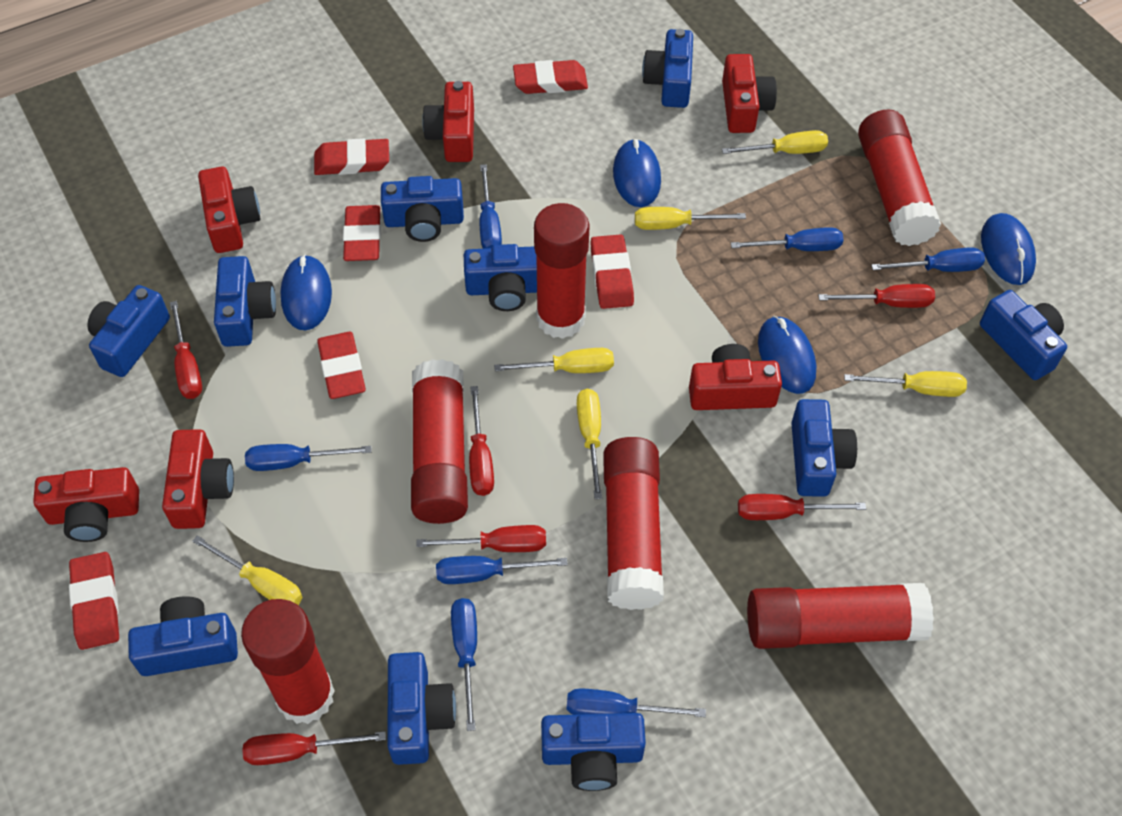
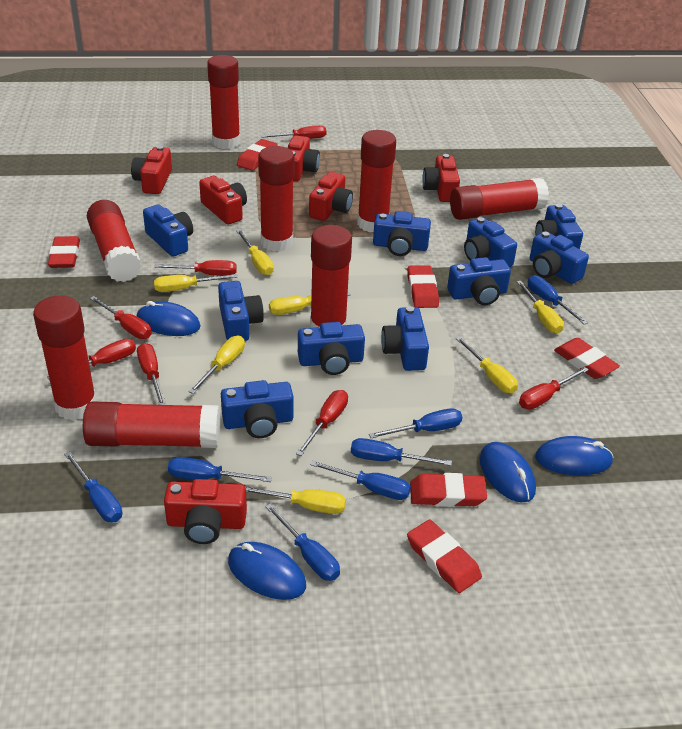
red glue stick: [241,599,335,724] [411,359,468,524] [534,203,590,339] [603,437,664,610] [747,583,934,649] [858,110,941,246] = 6 -> [33,295,97,421] [83,401,221,448] [87,200,142,282] [207,55,240,149] [258,146,295,252] [310,225,352,328] [357,130,396,232] [450,178,549,220] = 8
red screwdriver: [170,301,202,399] [242,731,386,765] [416,525,546,552] [469,386,494,496] [738,494,866,520] [818,284,935,308] = 6 -> [47,339,136,380] [90,296,152,339] [137,343,165,405] [154,260,237,276] [261,125,327,139] [296,390,348,456] [519,367,589,409] = 7
yellow screwdriver: [192,535,303,605] [494,348,614,373] [577,389,602,499] [635,207,746,230] [722,130,828,154] [844,371,967,397] = 6 -> [154,274,237,292] [189,336,245,394] [237,230,274,275] [245,486,346,514] [269,292,351,315] [456,337,518,393] [517,281,564,334] = 7

